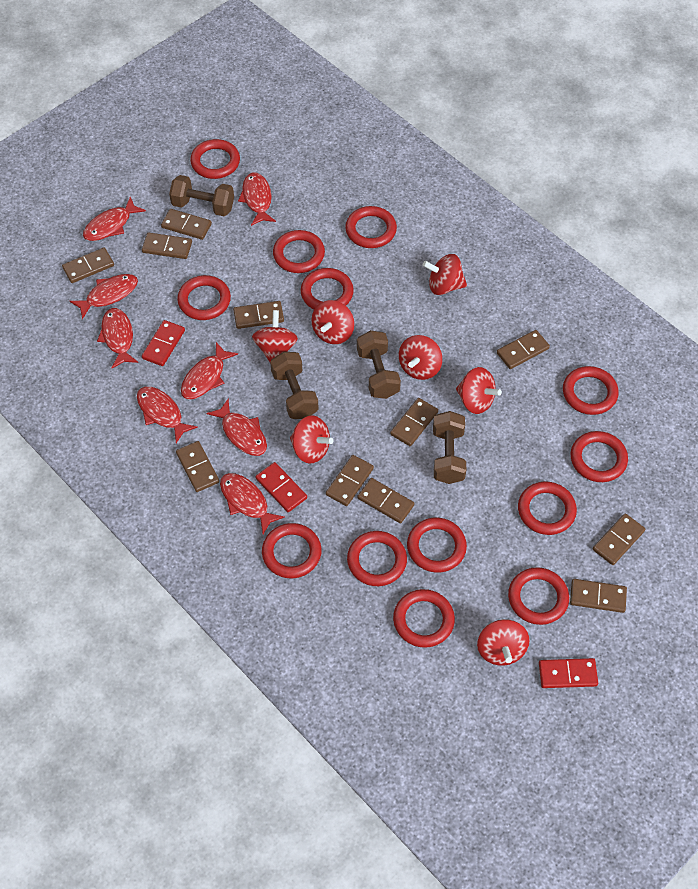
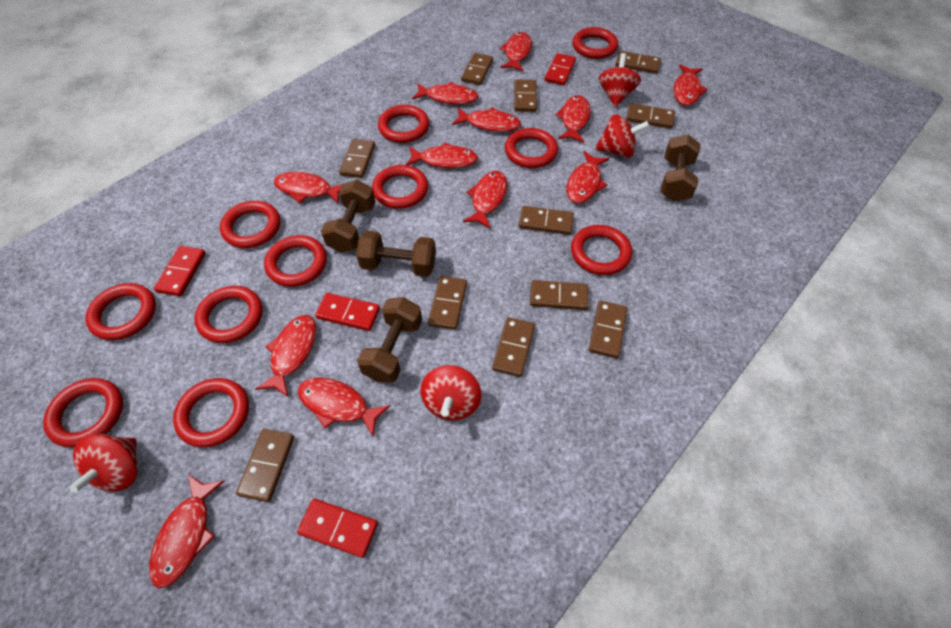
red domino: [142,320,185,366] [255,462,307,512] [539,658,598,688] = 3 -> [154,246,206,296] [297,499,378,558] [315,293,380,331] [544,53,576,85] = 4
red fish: [70,274,138,319] [83,197,146,241] [97,308,138,368] [137,387,198,443] [181,342,238,400] [207,399,267,456] [220,473,285,534] [238,172,276,226] = 8 -> [149,474,225,588] [256,315,316,397] [274,172,342,204] [298,378,390,436] [406,142,478,168] [412,82,478,104] [452,107,521,132] [463,171,507,229] [499,32,532,71] [555,95,591,143] [566,151,609,203] [673,64,708,106] = 12
red ring: [177,275,231,320] [190,139,240,179] [262,523,322,578] [273,230,325,273] [301,268,354,309] [345,206,397,248] [347,531,407,586] [393,589,455,648] [407,518,467,573] [508,567,569,625] [518,481,577,535] [563,366,619,415] [571,431,628,482] = 13 -> [43,378,123,448] [85,283,156,340] [173,378,249,447] [195,286,263,343] [220,201,280,248] [264,235,327,287] [372,165,428,209] [378,105,429,143] [505,128,558,168] [571,225,632,275] [572,27,618,59] = 11
red spinning top: [252,310,298,362] [290,415,333,464] [311,300,354,344] [399,335,442,380] [423,254,467,295] [456,367,502,414] [477,619,530,666] = 7 -> [69,434,138,493] [420,365,481,421] [595,114,649,158] [599,53,641,107] = 4

